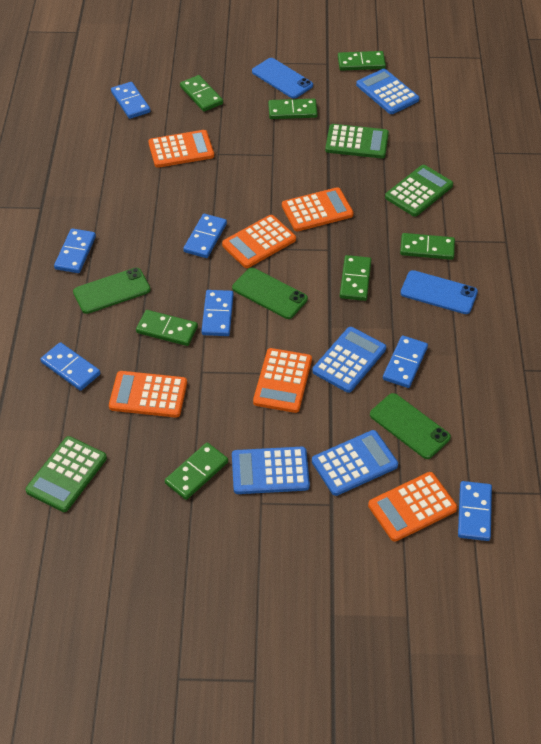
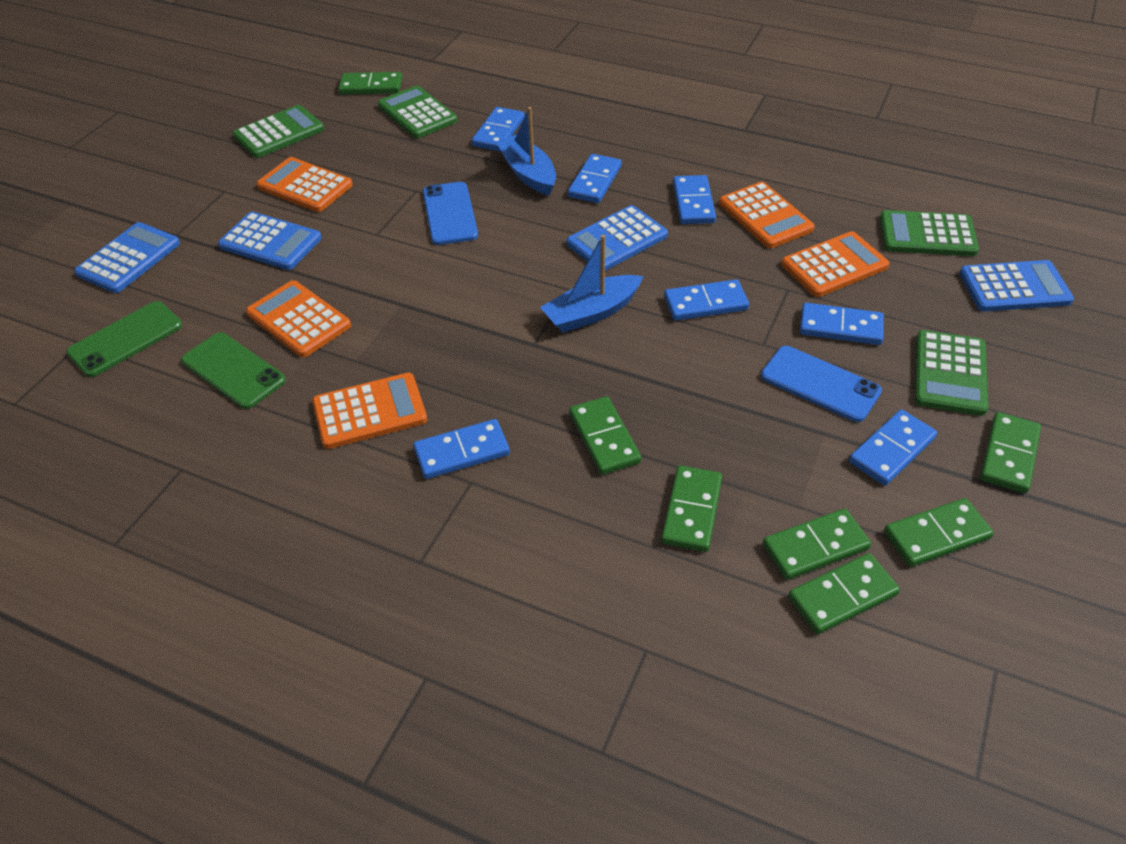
blue boat: none = 0 -> [495,107,556,195] [540,235,643,333] = 2
green calculator: [25,436,107,512] [325,124,389,158] [385,165,453,216] = 3 -> [233,105,324,158] [378,86,458,138] [880,210,979,256] [915,330,988,416] = 4
green phone: [73,268,151,314] [232,268,308,319] [370,393,451,459] = 3 -> [66,301,182,377] [181,332,286,409] = 2
orange calculator: [109,371,187,418] [148,130,214,168] [222,215,296,268] [253,348,312,413] [282,187,354,231] [368,472,458,542] = 6 -> [246,280,351,357] [256,157,353,212] [312,373,427,449] [719,182,815,248] [781,231,889,297] = 5

